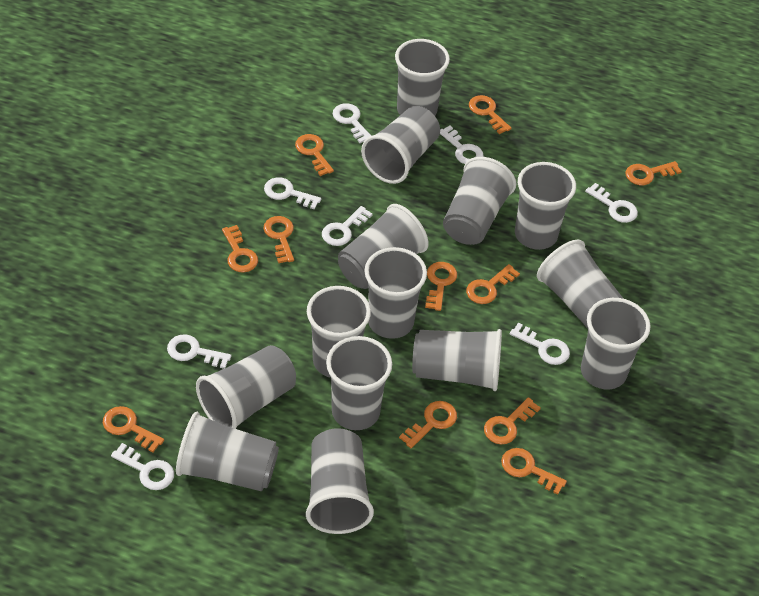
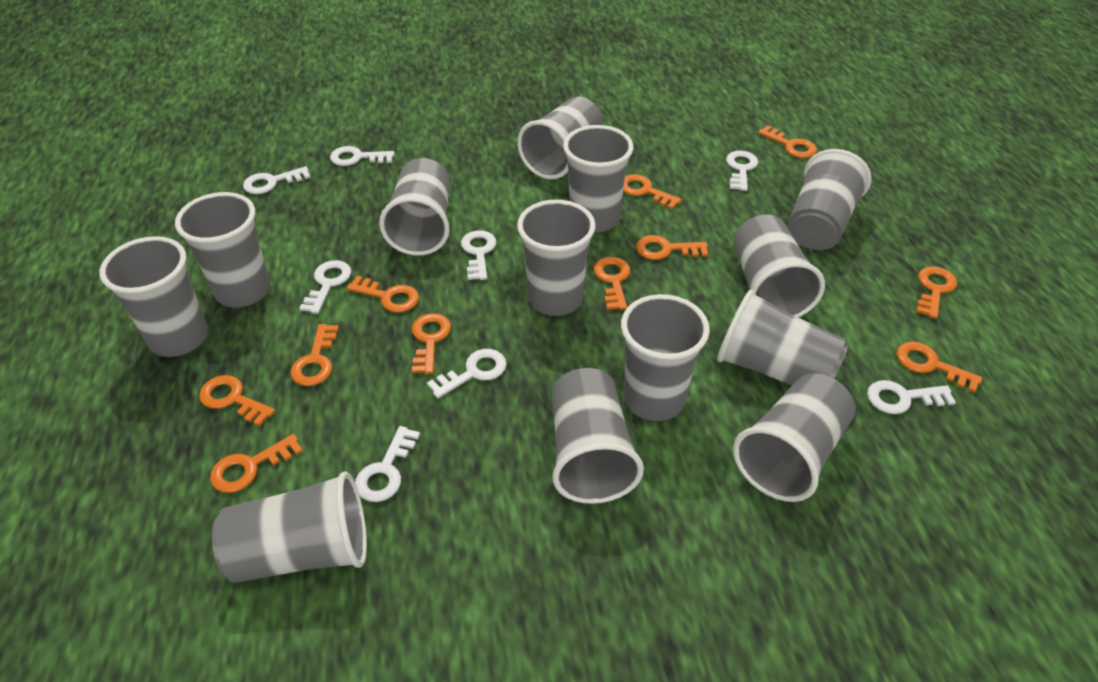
grey cup: [176,412,279,491] [196,345,296,429] [306,428,374,534] [307,286,371,378] [326,336,392,430] [338,204,428,289] [361,106,440,184] [364,247,427,339] [395,39,450,116] [412,329,502,391] [443,157,516,245] [515,162,576,250] [537,240,624,328] [581,298,651,389] = 14 -> [100,236,208,357] [175,192,270,307] [212,471,367,583] [379,158,450,256] [517,96,603,180] [517,200,596,316] [552,368,644,504] [563,125,634,233] [621,294,710,421] [717,290,848,385] [733,373,856,502] [734,215,825,317] [788,149,871,250] = 13

